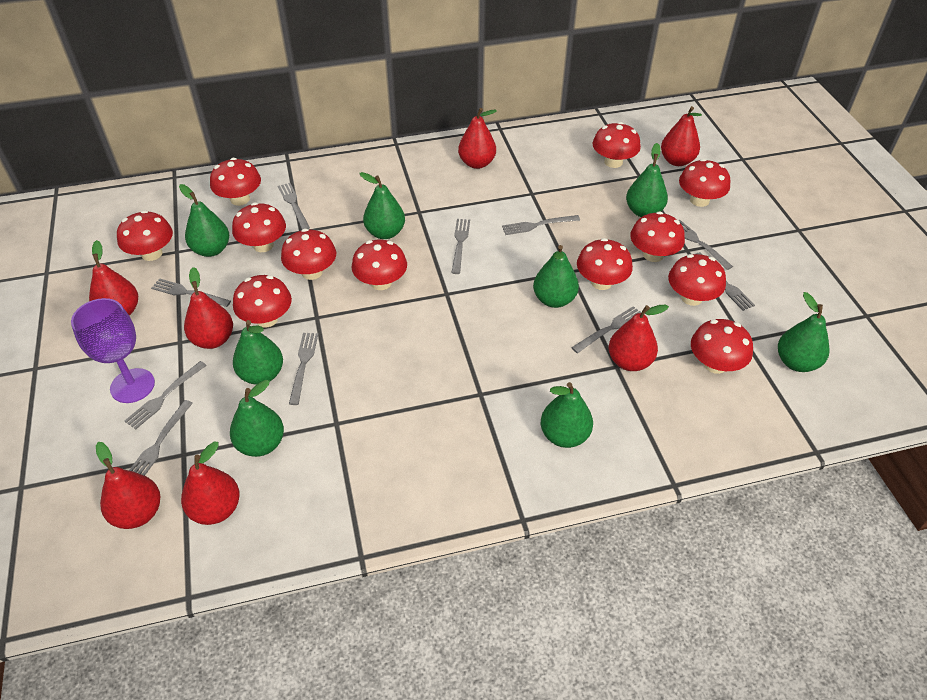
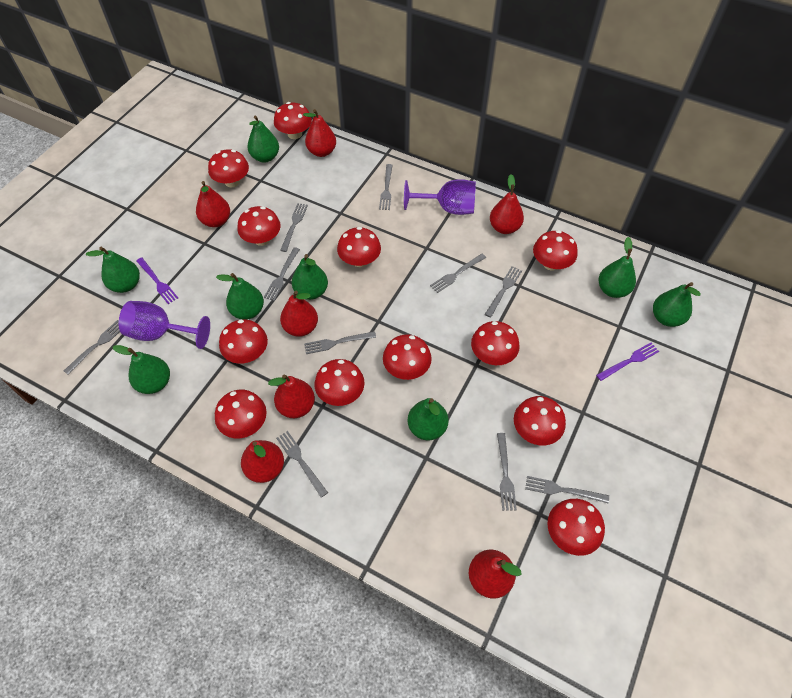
purple fork: none = 0 -> [136,257,178,304] [596,343,659,381] = 2
purple goblet: [71,298,155,403] = 1 -> [119,301,210,349] [404,179,476,215] = 2

